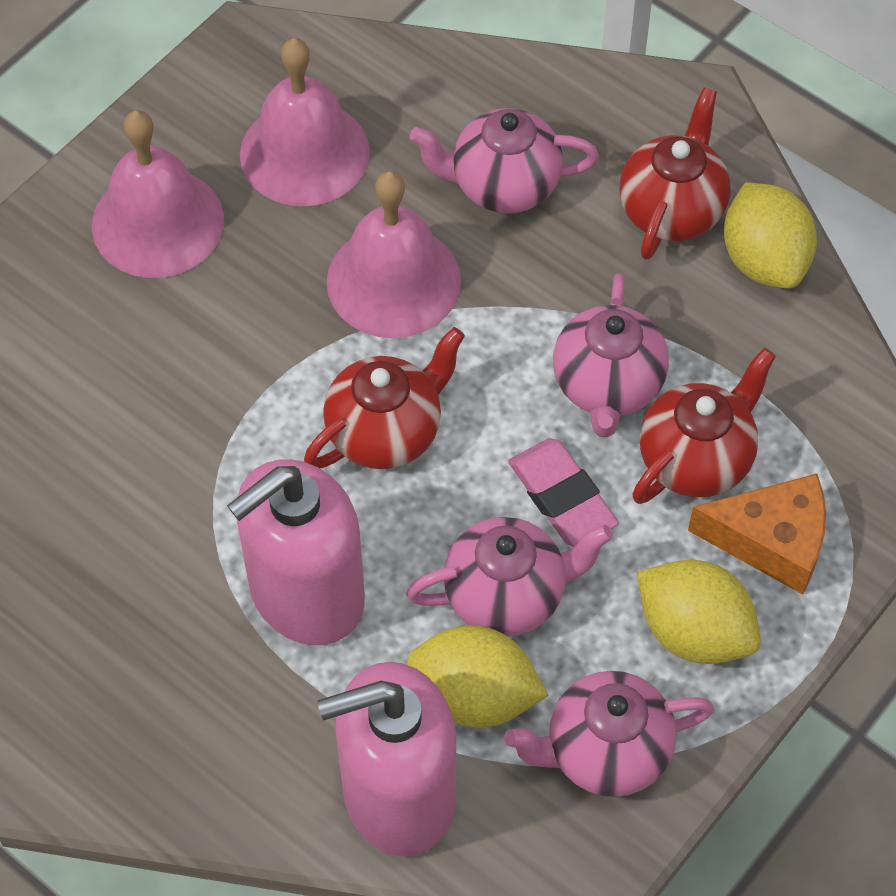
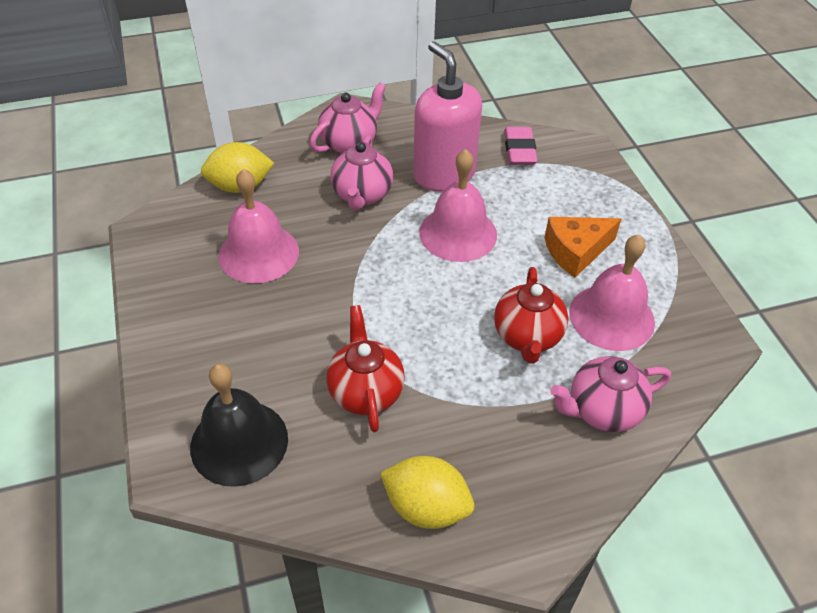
black bell: none = 0 -> [190,364,288,487] = 1
pink soap dispenser: [227,460,365,645] [317,662,456,857] = 2 -> [413,41,482,191] = 1
pink teapot: [406,517,613,637] [410,108,599,213] [504,671,714,797] [553,273,669,437] = 4 -> [310,82,386,154] [330,135,393,210] [550,356,671,432] = 3
red teapot: [304,327,465,469] [620,87,730,260] [632,348,776,504] = 3 -> [326,305,405,432] [494,267,568,364] = 2
yellow lemon: [407,625,548,728] [637,560,761,664] [724,182,817,288] = 3 -> [201,142,274,193] [380,456,474,529] = 2

